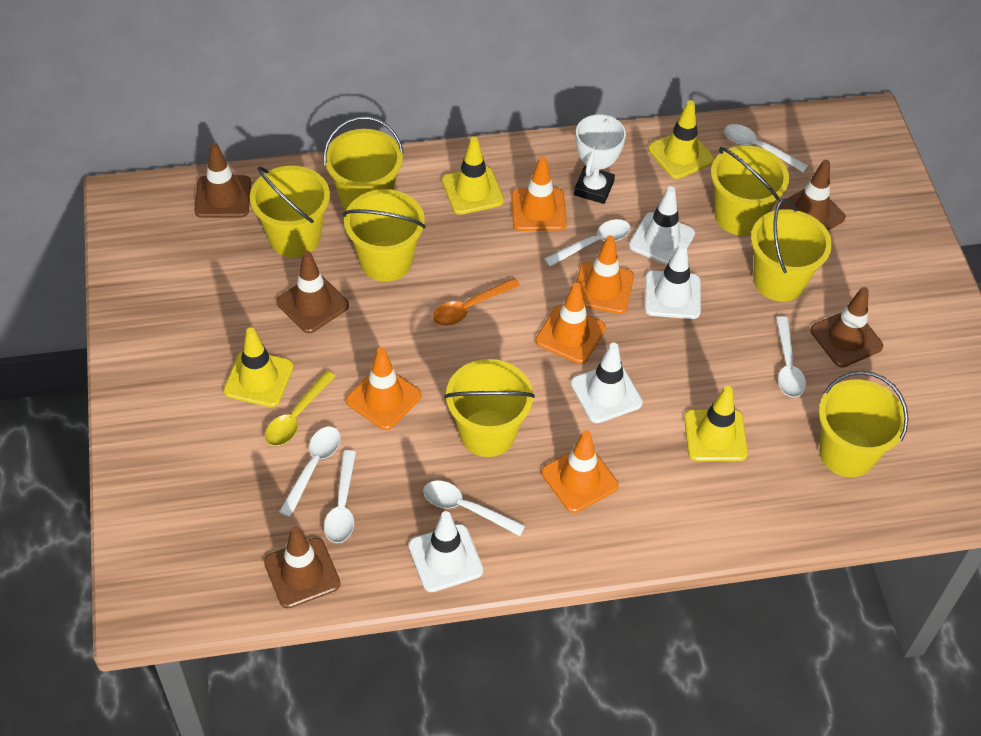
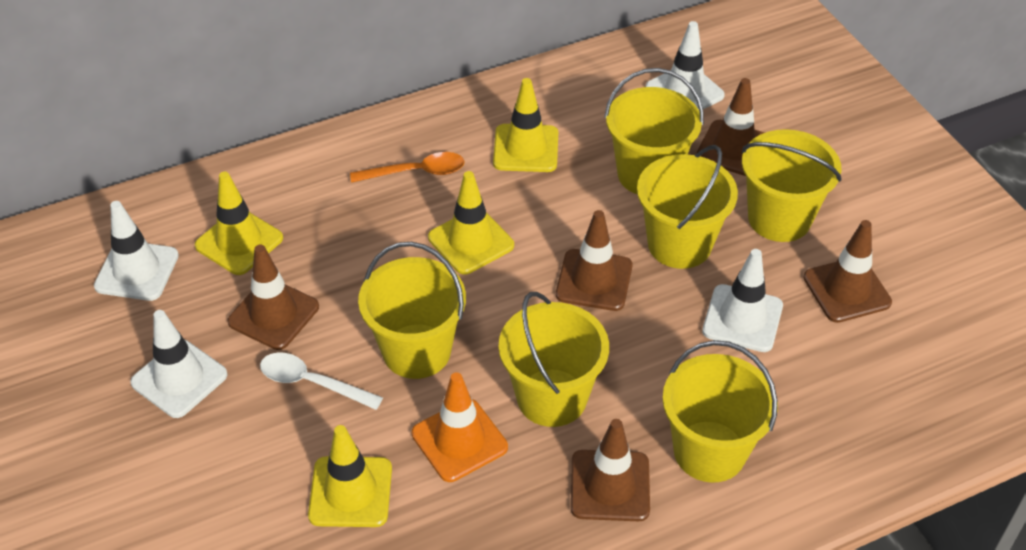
orange traffic cone: [346,347,422,430] [511,156,567,231] [536,282,606,364] [542,430,619,513] [576,235,634,314] = 5 -> [412,372,508,482] = 1
white spoon: [279,426,341,517] [324,450,356,543] [423,480,526,536] [544,219,631,267] [724,124,808,172] [776,316,806,398] = 6 -> [260,353,383,410] = 1
white trophy: [574,114,626,204] = 1 -> none = 0
yellow bucket: [250,166,330,257] [323,116,404,211] [343,189,426,282] [444,359,535,457] [711,145,789,235] [751,198,832,302] [819,371,908,477] = 7 -> [358,242,466,379] [499,292,609,427] [604,68,704,194] [637,145,738,269] [662,340,778,483] [742,129,842,242] = 6
yellow spoon: [265,370,336,446] = 1 -> none = 0

